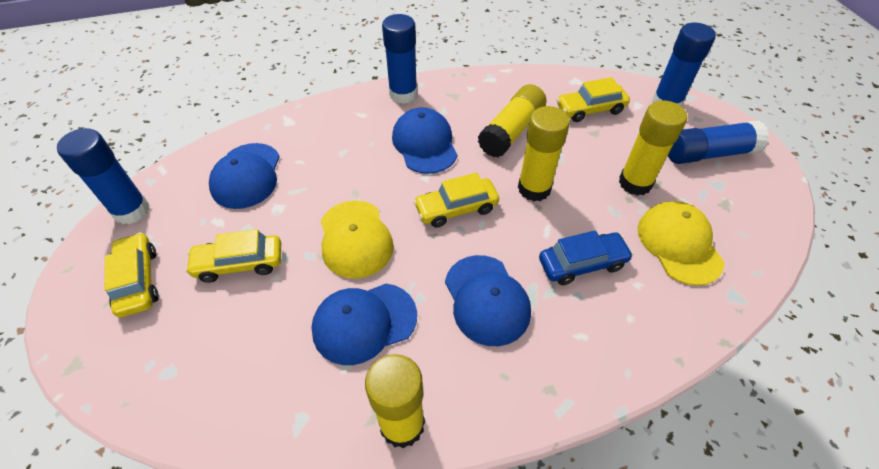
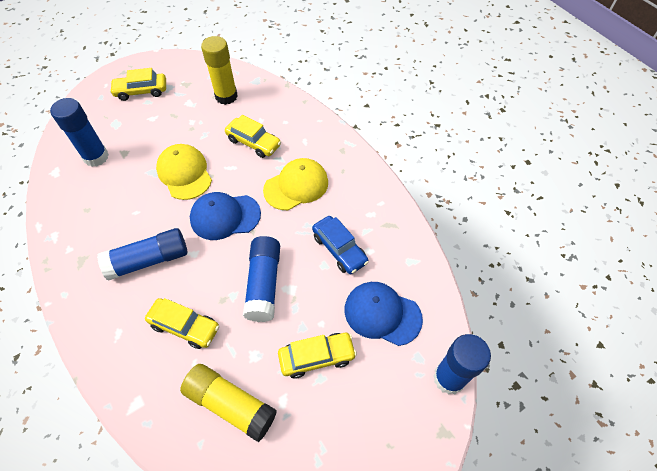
blue cap: [209,143,280,209] [311,284,417,365] [392,108,457,174] [445,255,531,346] = 4 -> [190,192,261,240] [345,282,423,346] = 2
yellow glue stick: [365,354,425,449] [478,84,546,158] [518,106,570,201] [619,100,687,196] = 4 -> [180,364,277,442] [201,36,238,105] = 2

